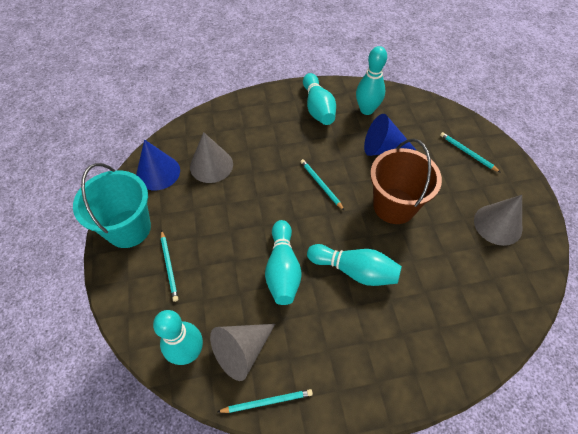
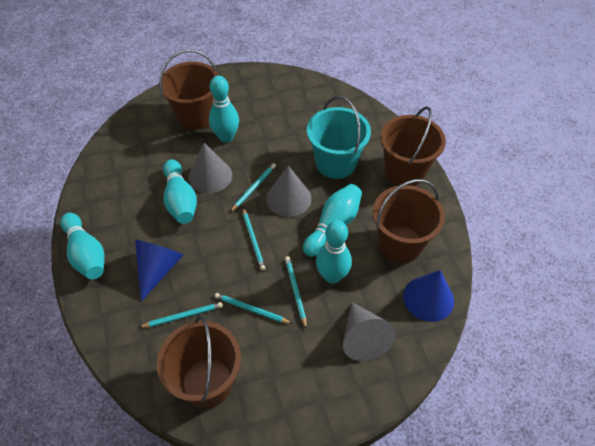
brown bucket: [370,139,442,224] = 1 -> [157,316,241,408] [159,49,219,130] [373,179,445,263] [380,106,446,186] = 4
turquoise pencil: [161,230,178,302] [217,389,313,413] [300,159,345,211] [440,132,501,173] = 4 -> [138,302,223,328] [215,293,292,324] [230,163,276,212] [243,208,265,270] [285,256,307,328] = 5

